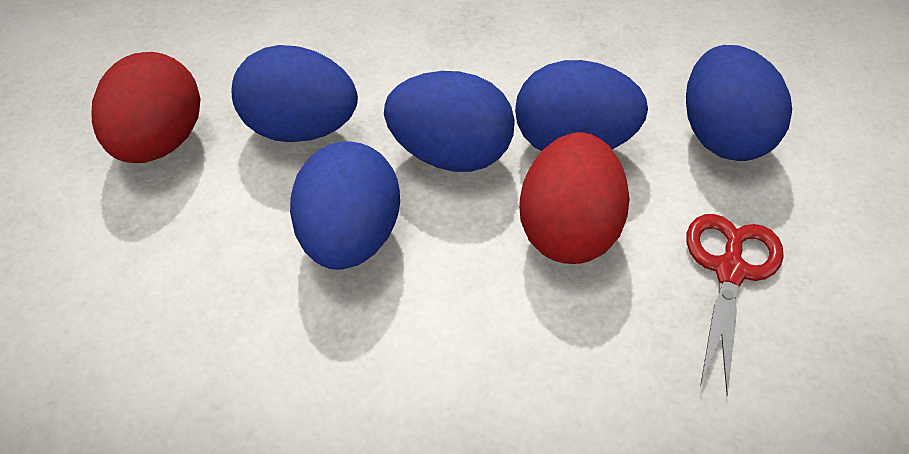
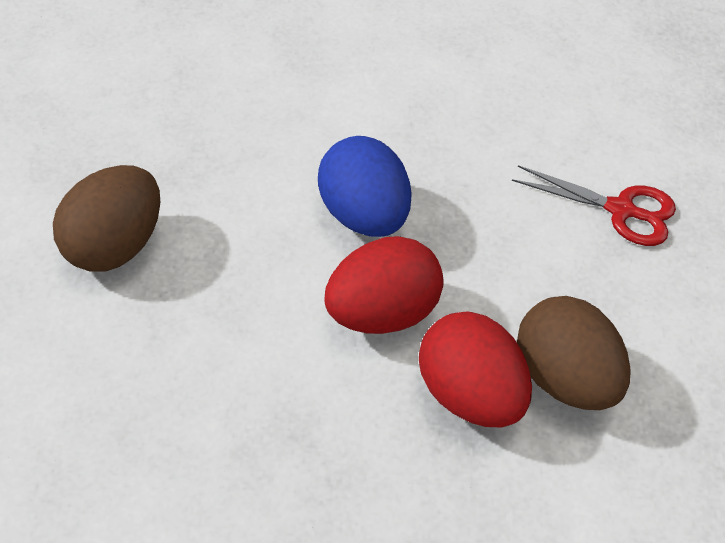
blue egg: [231,45,358,142] [290,141,400,270] [384,71,515,172] [515,60,648,151] [686,45,792,161] = 5 -> [318,136,412,237] = 1
brown egg: none = 0 -> [53,165,160,272] [517,296,631,410] = 2

